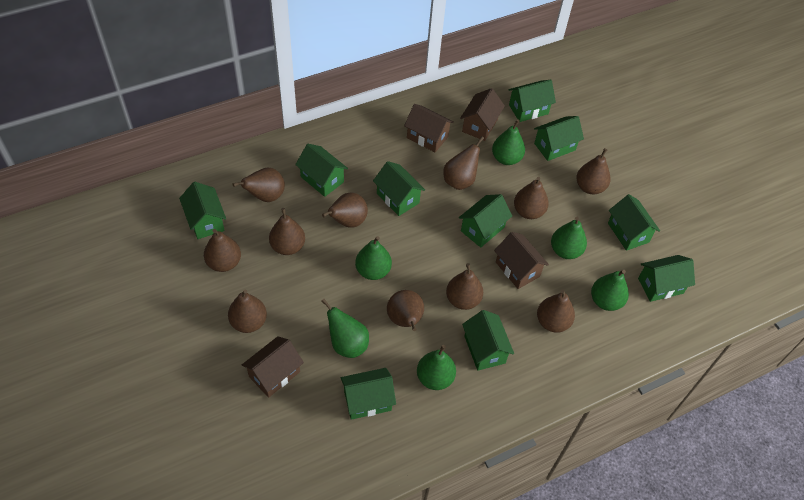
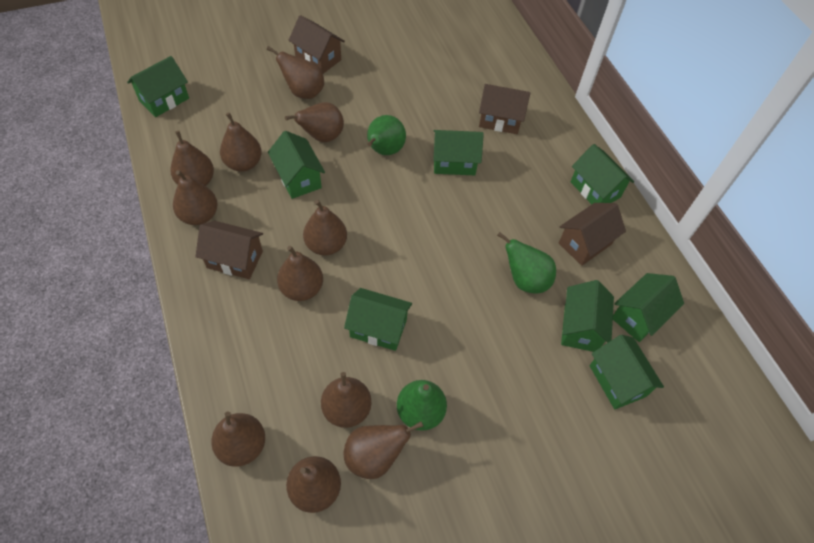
green house: [179,182,226,239] [295,144,348,197] [341,368,396,420] [373,161,425,216] [459,194,512,248] [462,310,514,371] [509,80,556,122] [534,116,584,161] [608,194,660,251] [638,255,695,302] = 10 -> [127,56,189,117] [268,131,325,199] [344,288,412,351] [433,130,484,175] [561,280,614,352] [571,144,634,204] [590,335,664,409] [613,273,684,342] = 8
green pear: [321,299,369,358] [355,236,392,280] [417,345,456,390] [492,119,525,165] [551,217,587,259] [591,270,629,311] = 6 -> [367,115,406,155] [397,380,447,431] [497,232,556,293] = 3

